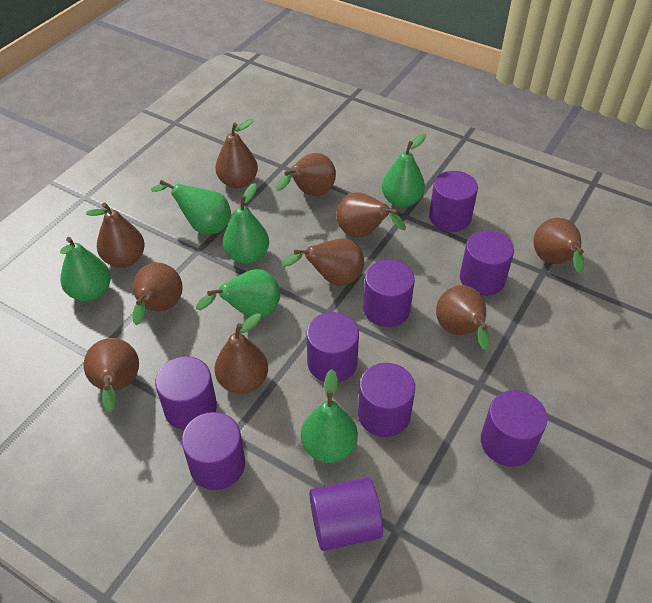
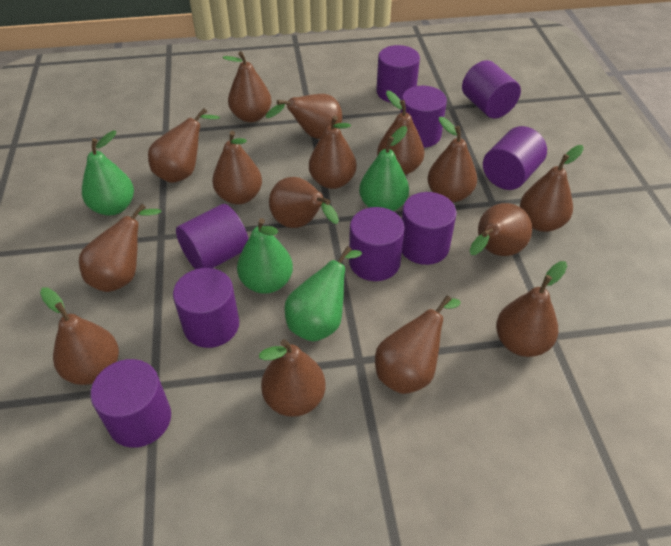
brown pear: [84,338,139,412] [86,202,145,268] [132,263,183,325] [214,313,268,394] [215,119,258,188] [276,153,336,196] [281,238,364,286] [336,192,406,238] [436,285,490,351] [533,218,584,274] = 10 -> [40,287,119,385] [79,204,161,292] [148,108,220,183] [212,131,262,205] [223,51,271,122] [259,339,326,417] [266,94,342,139] [269,177,339,228] [309,116,357,189] [375,295,461,394] [377,91,424,175] [427,117,477,202] [469,203,532,256] [496,261,567,357] [520,145,584,232] = 15
green pear: [60,237,111,302] [151,180,231,234] [196,269,280,318] [223,183,269,264] [301,369,358,463] [382,133,426,208] = 6 -> [82,131,134,216] [237,218,293,294] [285,246,362,342] [359,126,409,211] = 4

